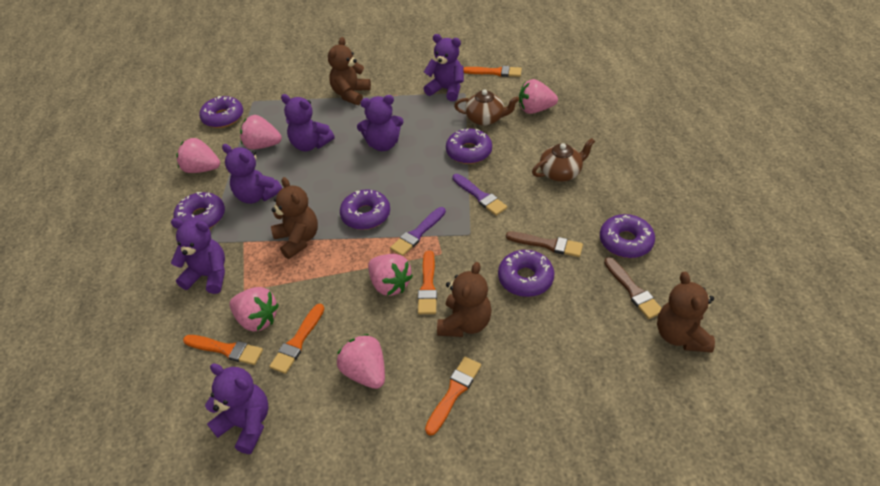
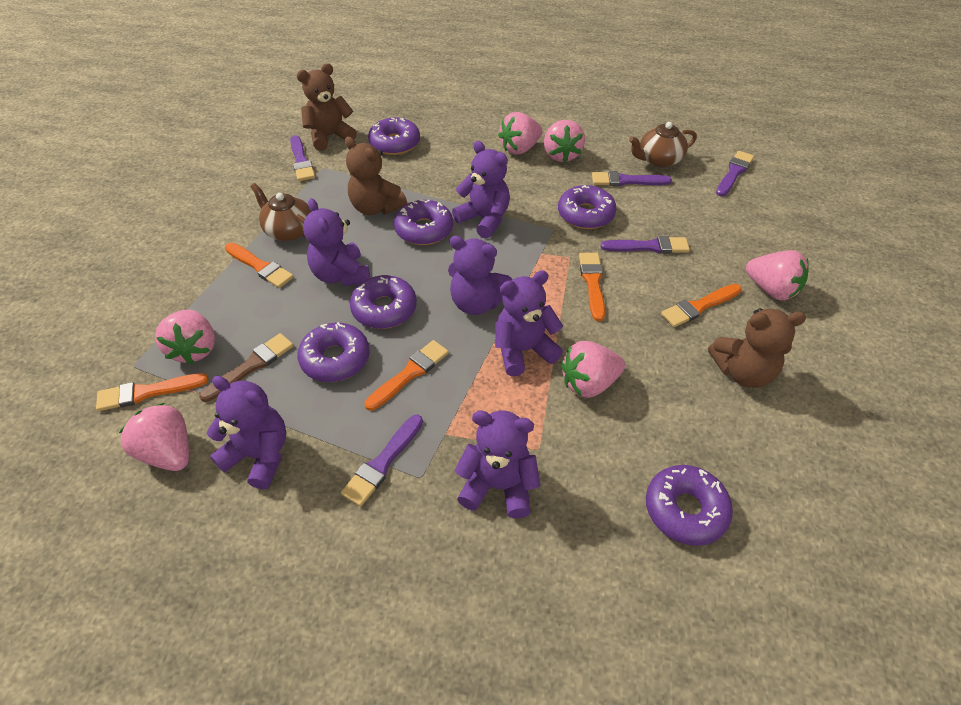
brown brush: [506,232,583,257] [604,257,662,319] = 2 -> [199,333,294,402] = 1
brown teddy bear: [271,177,318,259] [328,37,371,105] [437,262,492,337] [657,272,715,353] = 4 -> [297,63,357,151] [345,137,407,215] [708,308,806,388] = 3
purple brush: [390,207,446,256] [453,174,507,216] = 2 -> [290,135,315,181] [341,415,423,507] [592,171,672,186] [600,236,690,253] [716,151,754,196] = 5

